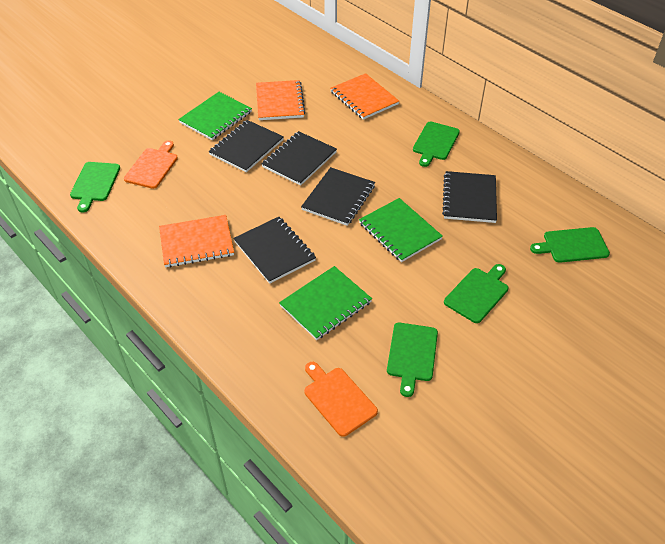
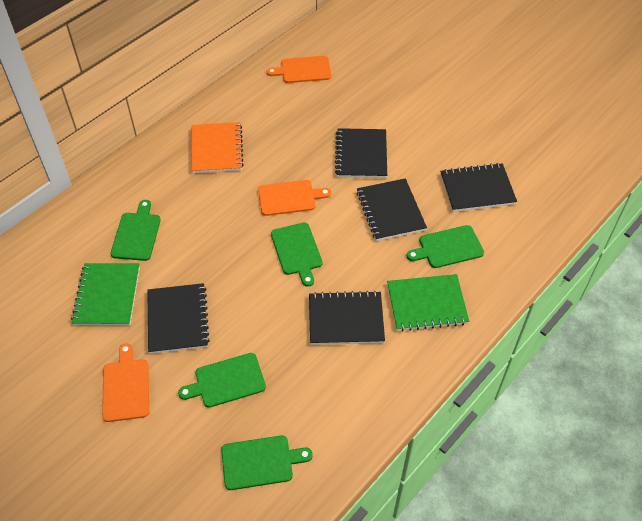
green notebook: [178,92,252,140] [279,266,372,340] [359,198,443,262] = 3 -> [71,263,140,326] [387,274,469,331] = 2
orange cutting board: [124,141,178,189] [304,362,378,437] = 2 -> [102,343,149,422] [258,180,331,216] [267,56,331,83] = 3
orange notebook: [159,215,234,267] [256,80,305,120] [330,73,399,120] = 3 -> [191,122,244,173] = 1

